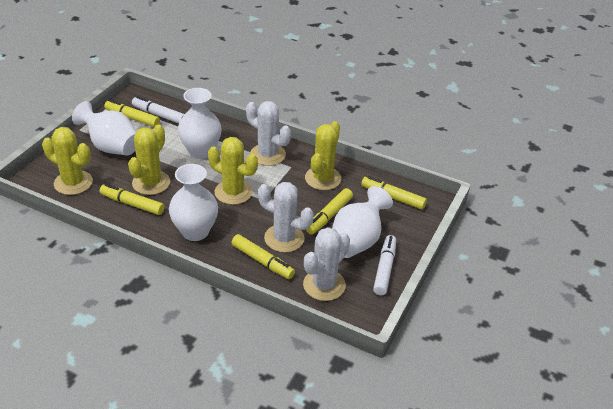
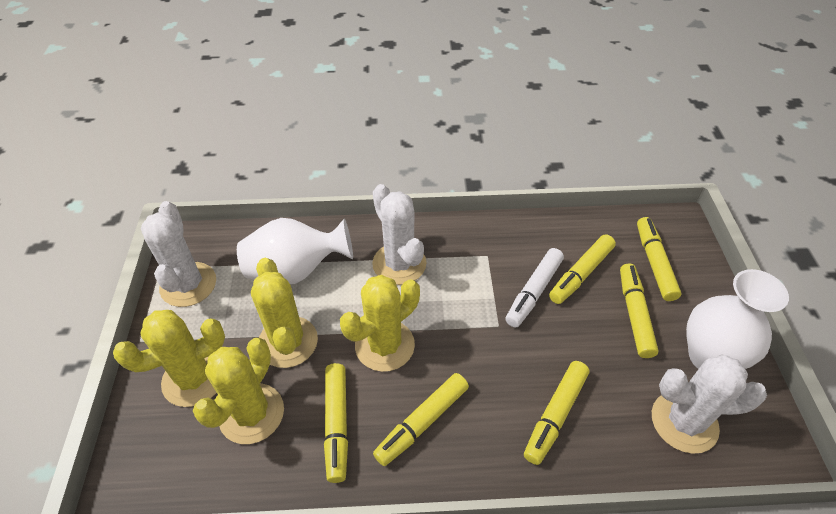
white marker: [132,96,185,124] [373,235,396,296] = 2 -> [505,248,564,327] = 1
white vase: [72,101,136,156] [169,164,218,241] [178,88,221,159] [332,186,393,258] = 4 -> [237,218,353,284] [686,269,789,369] = 2
yellow marker: [100,184,164,215] [104,100,160,127] [231,234,295,279] [306,188,353,234] [361,176,427,210] = 5 -> [324,363,348,483] [373,373,469,466] [524,361,589,465] [549,235,616,304] [620,263,659,358] [637,217,682,301] = 6

